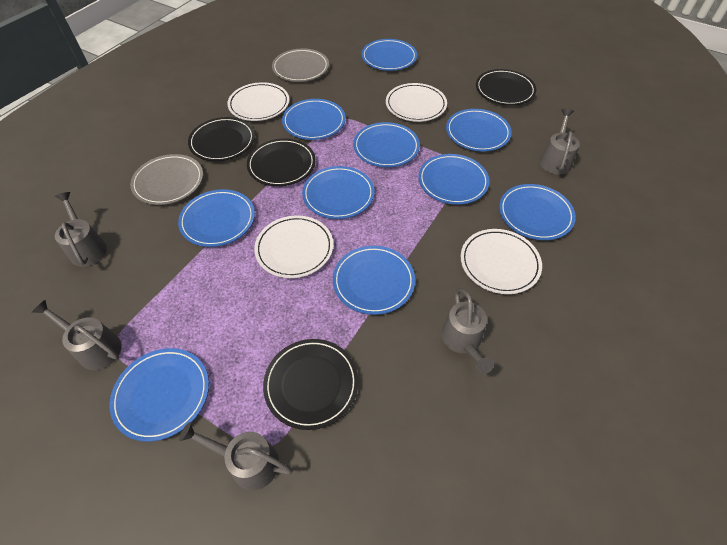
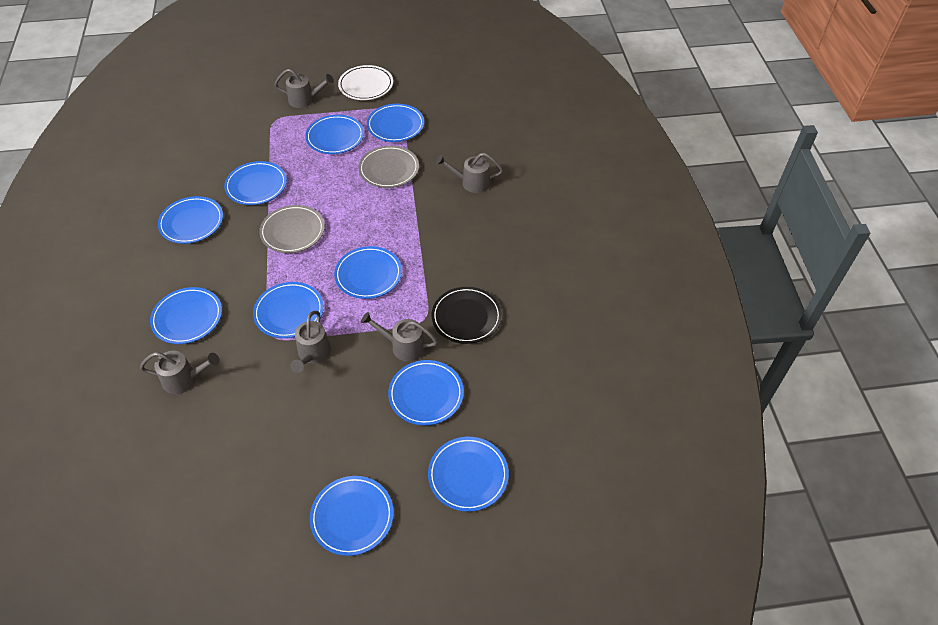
black plate: [188,117,255,161] [247,138,316,186] [263,339,358,430] [476,69,536,105] = 4 -> [432,287,502,344] = 1
white plate: [227,82,289,121] [254,216,333,278] [386,83,447,122] [461,229,542,294] = 4 -> [338,65,393,100] = 1

